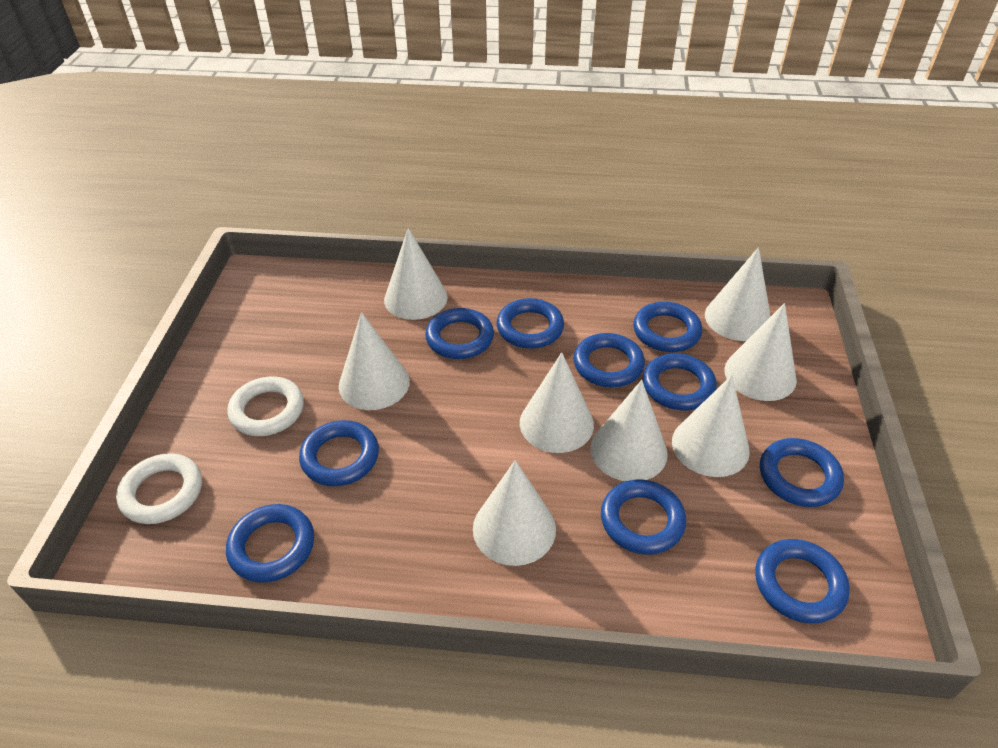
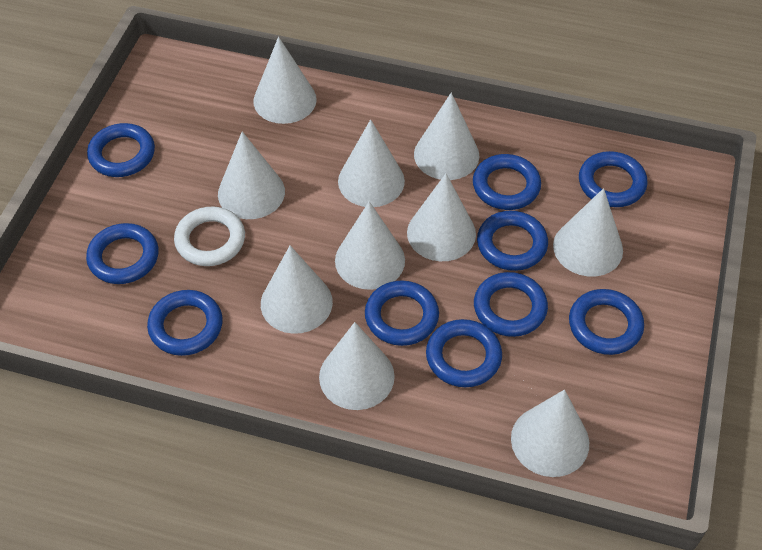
white cone: [339,312,410,410] [384,228,448,320] [473,460,556,566] [520,352,594,453] [590,380,668,481] [672,375,750,477] [705,247,771,341] [724,303,797,401] = 8 -> [218,132,285,219] [253,37,317,124] [261,245,333,334] [319,322,395,410] [335,201,405,290] [338,119,405,207] [407,174,476,261] [414,93,479,180] [511,390,589,477] [553,188,623,277] = 10
white ring: [116,453,202,524] [227,377,304,436] = 2 -> [174,207,245,266] = 1

